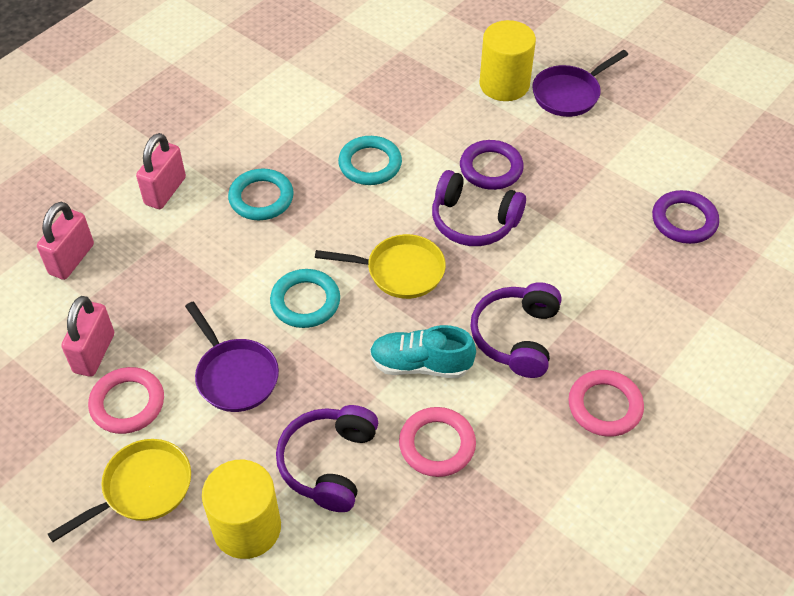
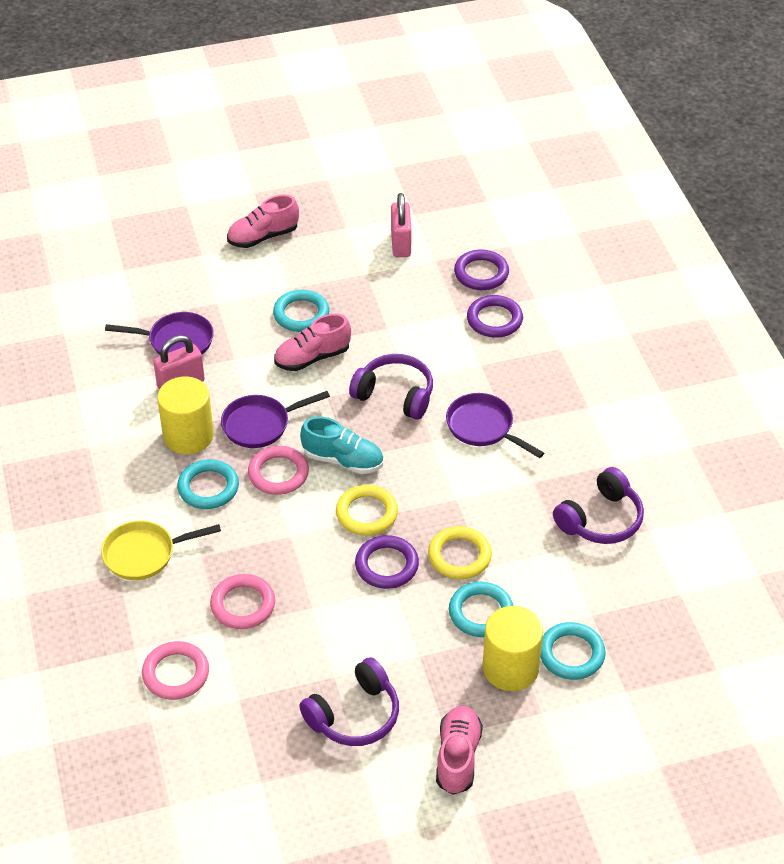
pink padlock: [37,202,94,280] [61,296,114,377] [136,133,186,209] = 3 -> [153,335,205,390] [391,193,412,257] = 2
pink shoe: none = 0 -> [227,194,299,248] [274,313,351,371] [436,705,483,795] = 3
purple pan: [185,302,279,412] [532,50,628,117] = 2 -> [105,312,214,355] [221,391,330,448] [446,393,544,458] = 3
purple ring: [460,140,524,190] [652,190,719,244] = 2 -> [355,535,419,589] [454,249,509,290] [467,295,523,338] = 3
turquoise ring: [228,169,294,220] [270,269,340,328] [338,136,402,185] = 3 -> [177,459,239,509] [273,290,329,332] [449,582,513,637] [540,622,606,680] = 4
yellow pan: [48,439,191,542] [315,234,446,299] = 2 -> [101,521,221,580] = 1
yellow ring: none = 0 -> [336,485,398,536] [428,526,492,579] = 2

